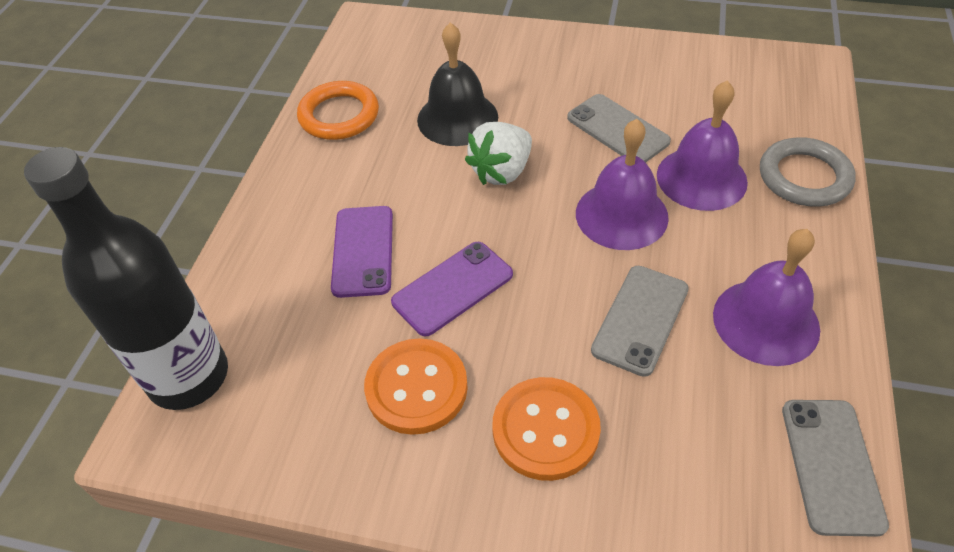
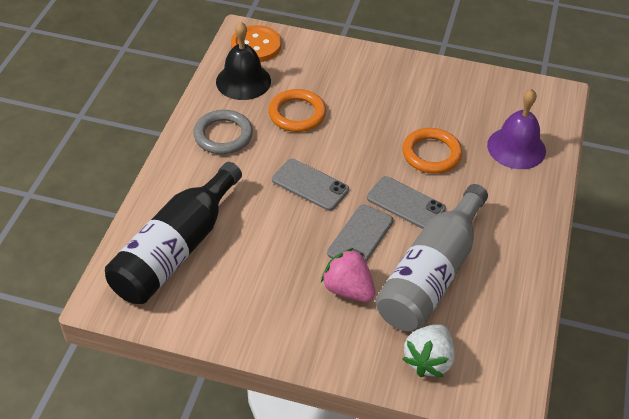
grey bottle: none = 0 -> [375,184,488,331] = 1
orange button: [364,338,468,435] [492,377,601,481] = 2 -> [231,25,281,62] = 1
orange ring: [297,81,379,140] = 1 -> [268,89,326,132] [402,128,462,174] = 2
pink strawberry: none = 0 -> [321,248,375,302] = 1
purple bell: [576,119,669,250] [657,80,748,211] [713,229,820,366] = 3 -> [487,89,546,169] = 1
purple phone: [331,206,393,298] [391,242,513,337] = 2 -> none = 0

